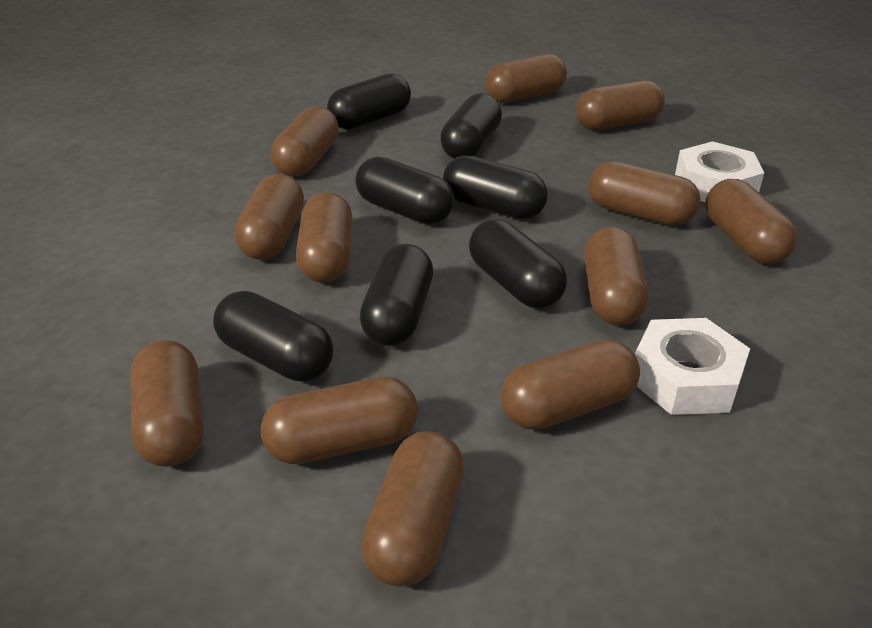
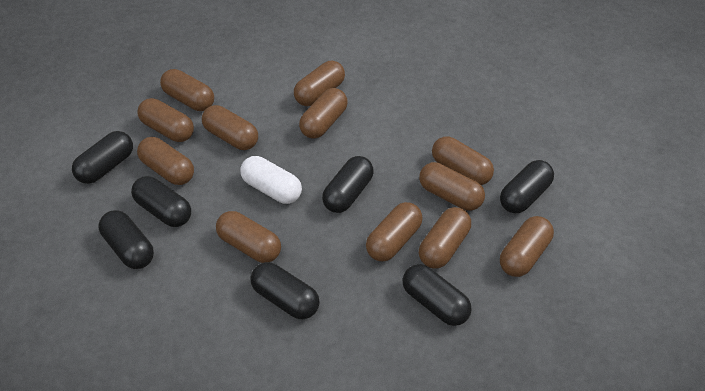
white capsule: none = 0 -> [240,156,302,204] = 1
white nut: [635,318,750,415] [675,141,764,202] = 2 -> none = 0

